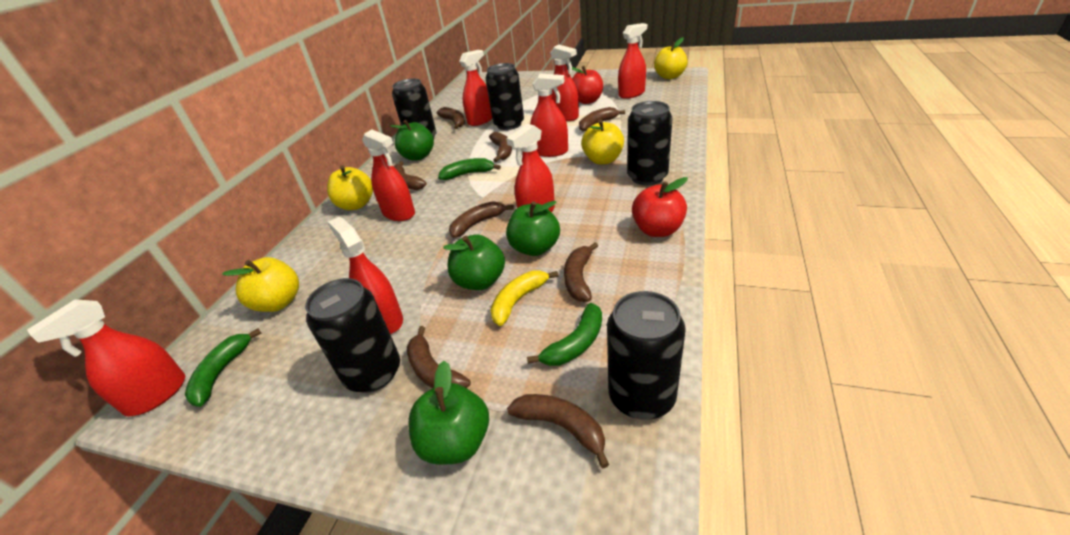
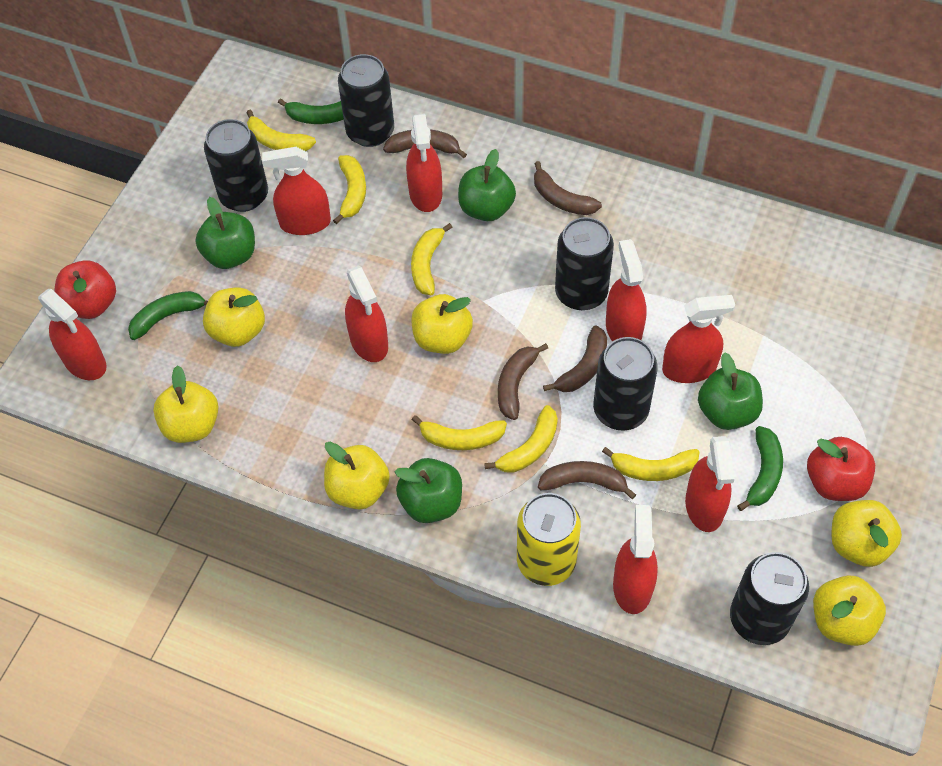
brown banana: [394,161,426,190] [407,326,471,388] [437,107,465,129] [449,201,514,238] [489,132,512,162] [507,394,609,468] [564,242,598,302] [579,107,625,131] = 8 -> [383,129,467,158] [498,343,548,420] [534,161,602,215] [538,461,636,499] [543,325,607,392] = 5
yellow apple: [222,257,299,312] [327,165,373,210] [581,119,624,165] [654,37,688,79] = 4 -> [153,365,219,443] [203,287,265,347] [324,442,390,509] [411,294,473,354] [813,575,886,646] [831,500,902,567] = 6
yellow banana: [490,271,558,326] = 1 -> [246,110,316,151] [333,155,366,224] [411,223,453,295] [412,415,507,450] [484,405,558,473] [602,447,700,481] = 6
yellow can: none = 0 -> [517,493,581,586] = 1

